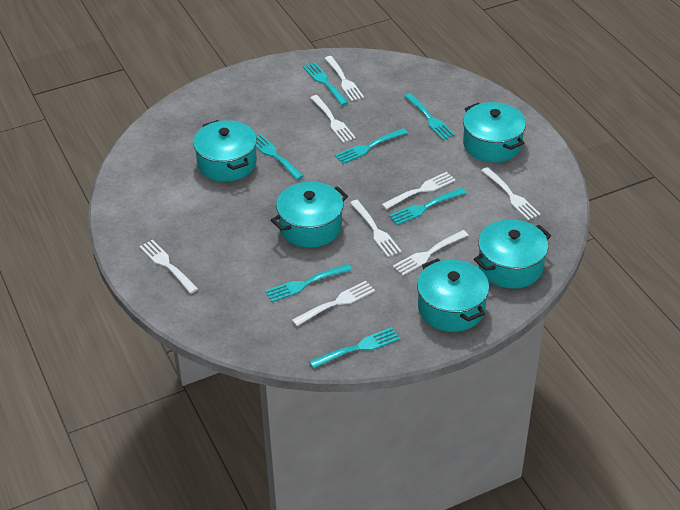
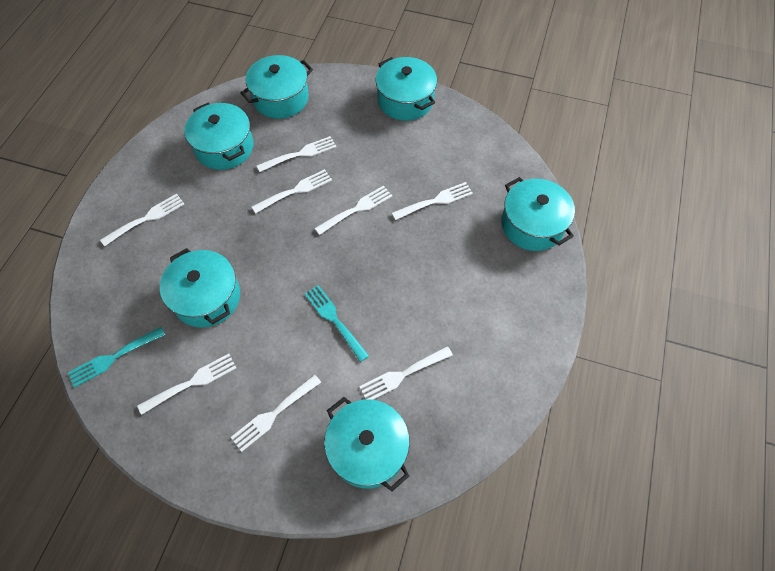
turquoise fork: [256,134,304,180] [265,264,352,302] [303,63,349,106] [309,327,400,369] [335,128,408,164] [389,188,467,225] [404,93,455,140] = 7 -> [68,327,165,388] [305,285,369,362] = 2
turquoise pot: [193,120,257,182] [271,182,348,248] [417,258,489,332] [463,102,526,162] [474,219,551,289] = 5 -> [160,248,240,328] [184,103,254,170] [240,55,313,119] [324,397,410,491] [375,57,437,121] [501,177,575,251] = 6

